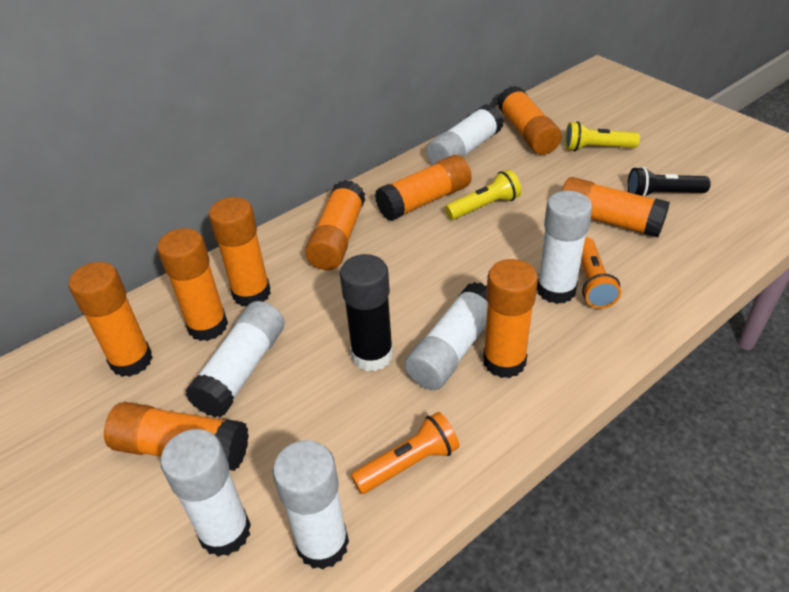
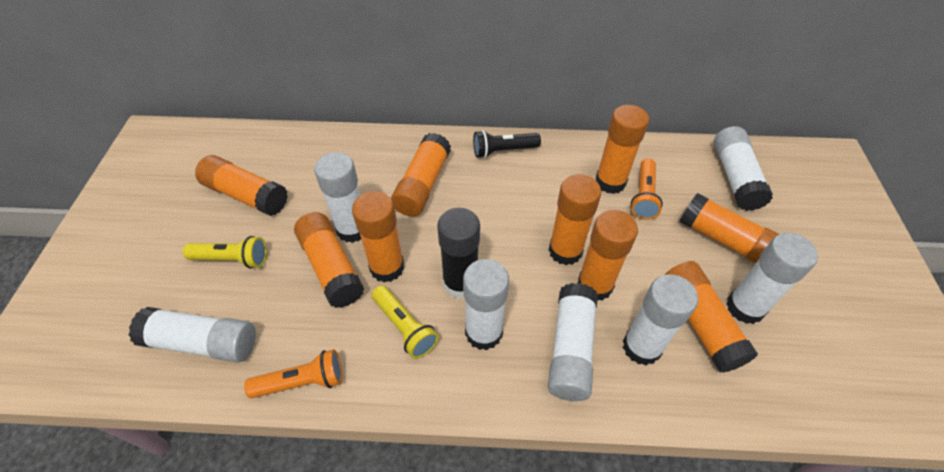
white glue stick: [160,429,251,557] [185,301,285,417] [273,440,349,570] [405,282,488,390] [426,104,504,165] [537,191,593,304] = 6 -> [129,307,256,363] [314,152,361,243] [463,259,509,350] [548,283,598,401] [623,274,698,365] [714,126,773,211] [726,233,818,324] = 7

